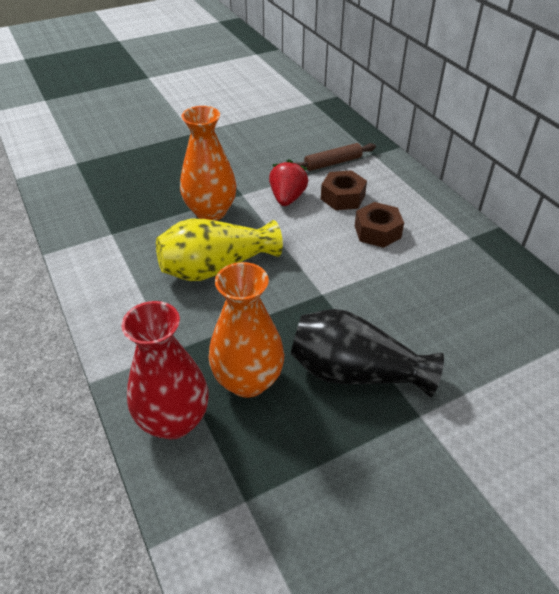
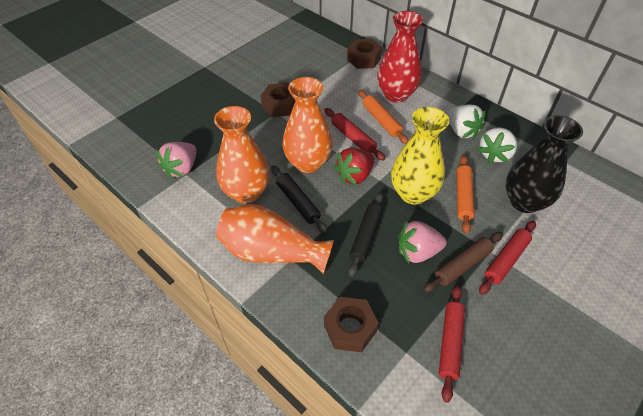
black rolling pin: none = 0 -> [271,165,328,234] [348,192,383,277] = 2
brown nut: [321,170,367,210] [355,202,404,248] = 2 -> [261,83,295,117] [324,297,379,352] [347,39,382,69] = 3
orange rolling pin: none = 0 -> [358,90,408,144] [456,155,475,234] = 2
orange vase: [180,106,236,221] [209,262,284,398] = 2 -> [214,106,270,204] [216,204,334,274] [282,77,333,173] = 3
pink strawberry: none = 0 -> [156,142,197,179] [398,221,447,263] = 2
red rolling pin: none = 0 -> [325,108,385,161] [439,285,465,403] [479,221,536,295] = 3
white strawberry: none = 0 -> [447,104,486,139] [477,128,517,164] = 2

